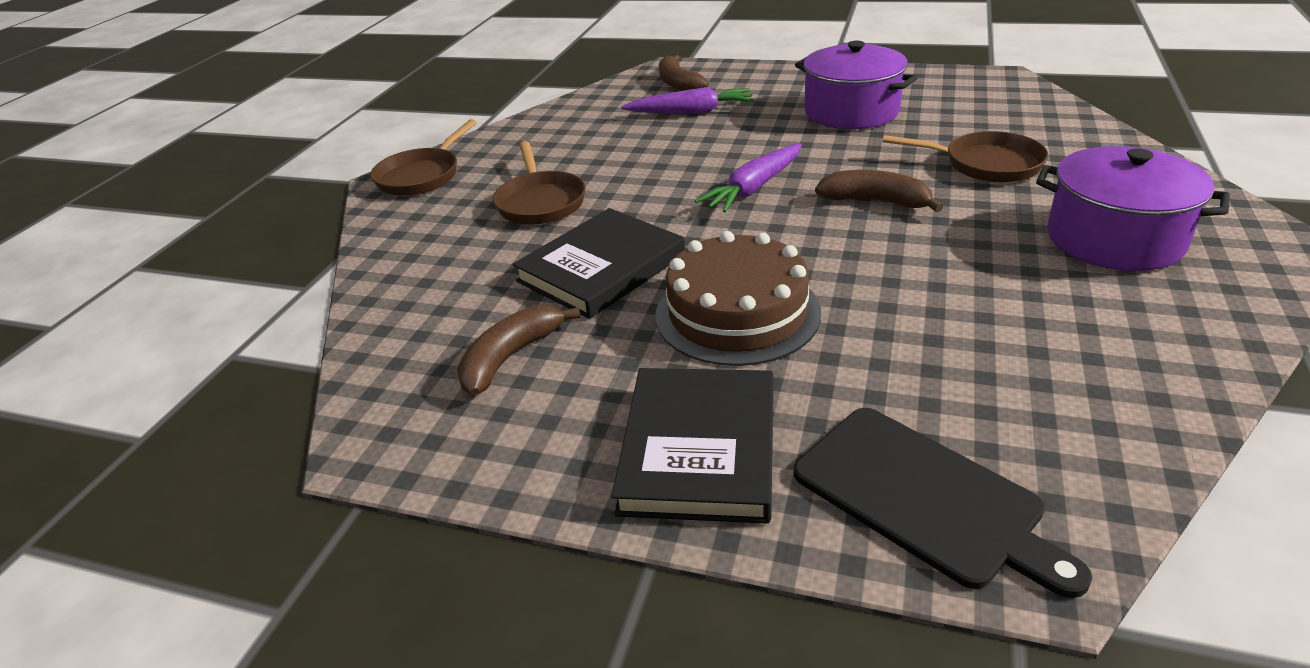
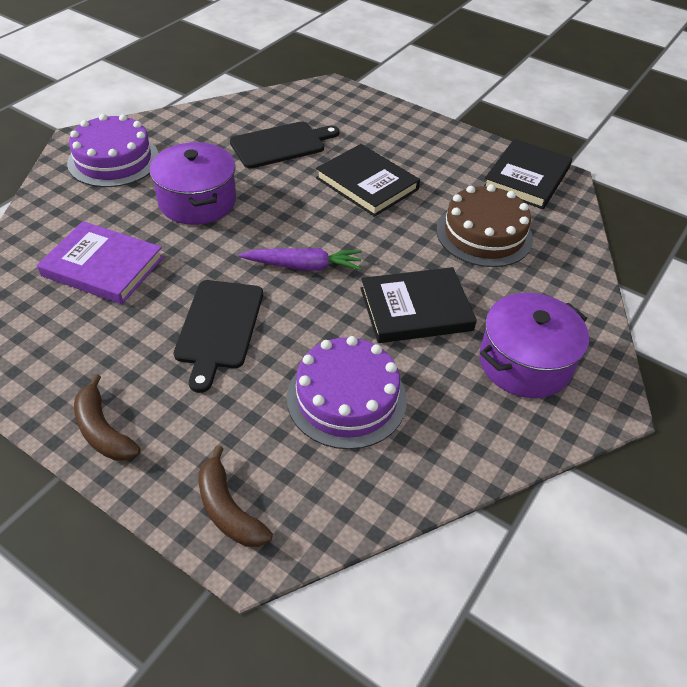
black book: [512,208,685,319] [612,368,774,524] = 2 -> [316,144,420,217] [360,267,477,343] [484,139,572,209] = 3
black cutting board: [794,408,1092,598] = 1 -> [173,280,263,393] [230,121,340,169] = 2
brown banana: [457,305,581,396] [659,55,709,91] [815,170,943,212] = 3 -> [74,374,140,461] [199,445,273,547] = 2
brown pan: [370,119,477,196] [493,141,586,225] [883,131,1049,183] = 3 -> none = 0
purple book: none = 0 -> [37,221,164,304] = 1
purple cake: none = 0 -> [67,114,159,187] [287,336,407,449] = 2
purple carrot: [621,87,755,114] [695,143,802,212] = 2 -> [238,248,362,271] = 1

